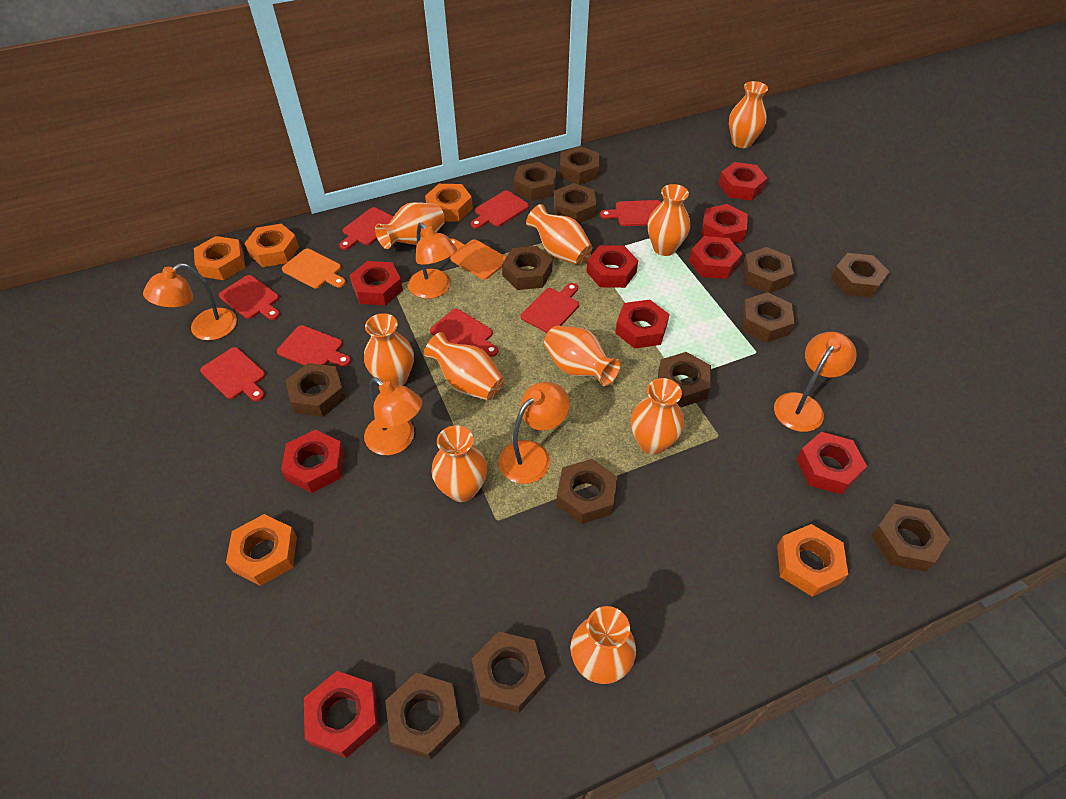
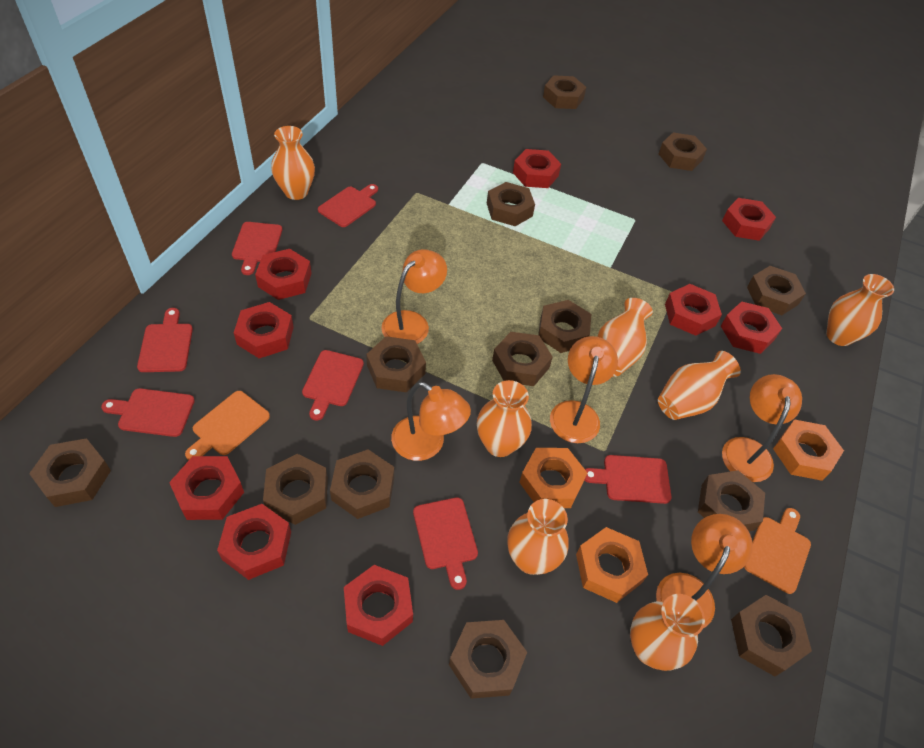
orange nut: [194,236,245,280] [226,514,297,586] [244,224,299,267] [425,184,473,222] [777,524,848,597] = 5 -> [519,448,587,508] [576,527,648,603] [773,419,844,481] = 3
orange vase: [364,313,414,386] [375,202,445,249] [424,332,504,400] [431,425,487,502] [526,204,592,265] [544,326,621,386] [570,606,636,684] [631,378,684,455] [648,184,690,256] [729,81,768,148] = 10 -> [271,126,315,200] [477,380,532,457] [507,499,569,575] [598,298,653,377] [630,594,705,671] [658,351,741,420] [826,274,894,346] = 7
red cutting board: [200,347,265,402] [219,275,280,320] [277,325,351,367] [339,207,394,250] [430,309,498,357] [471,190,529,229] [521,283,579,333] [600,200,661,226] = 8 -> [101,388,195,437] [137,308,193,372] [232,222,282,275] [302,350,364,421] [318,184,378,227] [413,497,478,590] [584,455,671,504] = 7

